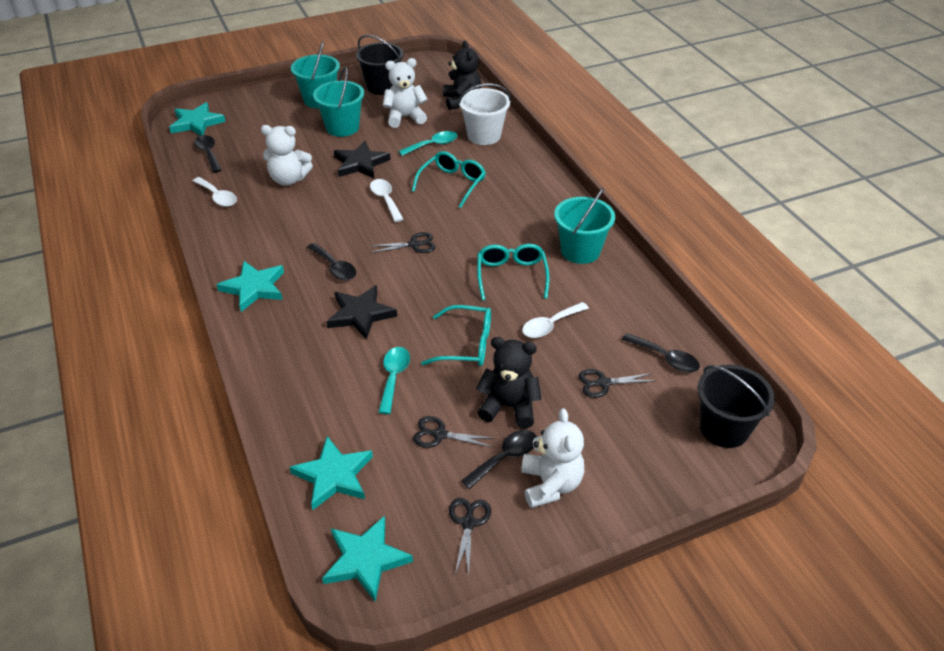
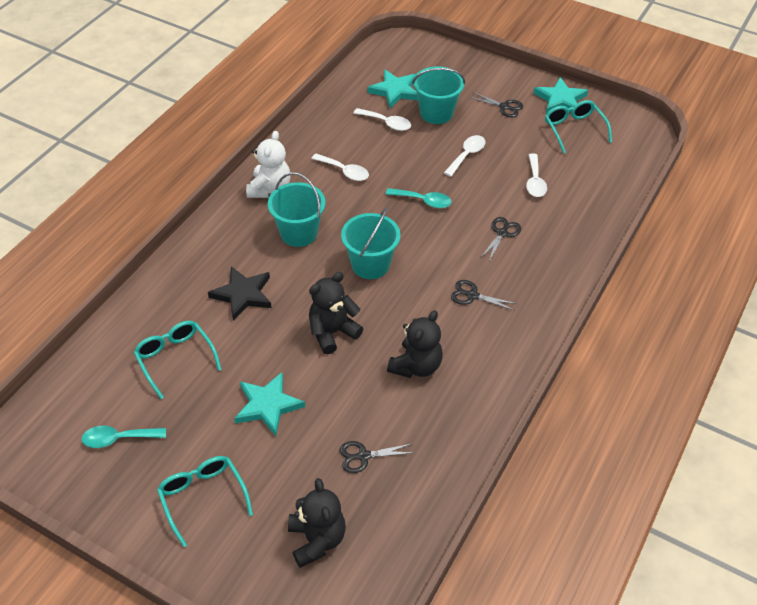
black bucket: [356,35,404,95] [698,365,775,448] = 2 -> none = 0
black spoon: [194,135,222,173] [307,243,356,281] [461,430,537,489] [622,333,700,372] = 4 -> none = 0
black star: [326,285,397,340] [334,141,391,178] = 2 -> [208,266,272,321] = 1
black teddy bear: [443,40,481,110] [476,337,542,428] = 2 -> [288,478,346,568] [309,272,363,354] [387,310,443,378] = 3
turquoise star: [169,102,226,136] [216,261,284,312] [289,436,373,510] [322,516,413,602] = 4 -> [234,372,305,436] [367,70,418,109] [533,77,588,114] = 3
white bucket: [458,83,511,145] = 1 -> none = 0
white spoon: [193,177,237,207] [370,179,403,222] [522,302,589,338] = 3 -> [311,154,369,181] [354,108,411,131] [444,135,486,177] [526,153,547,197] = 4
white teddy bear: [261,125,313,186] [383,58,428,128] [521,408,584,508] = 3 -> [246,131,291,198] = 1

